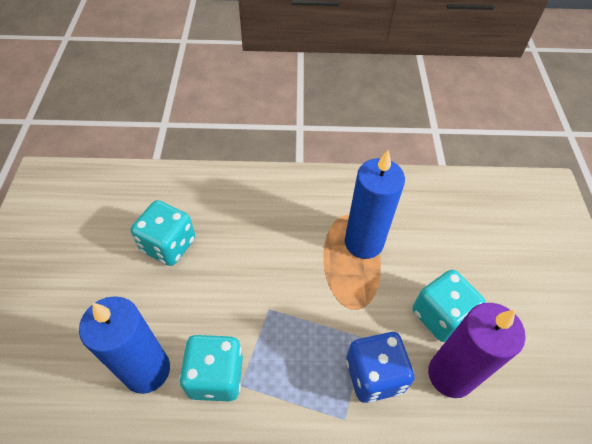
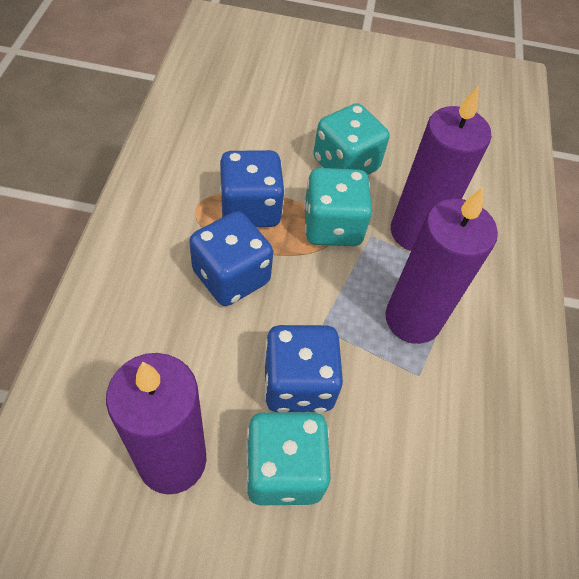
blue candle: [79,296,170,394] [345,149,405,259] = 2 -> none = 0
blue dice: [346,332,414,403] = 1 -> [189,211,273,306] [220,150,285,227] [264,325,343,413] = 3
purple candle: [428,303,526,398] = 1 -> [106,353,206,494] [385,187,498,344] [391,85,491,251] = 3

